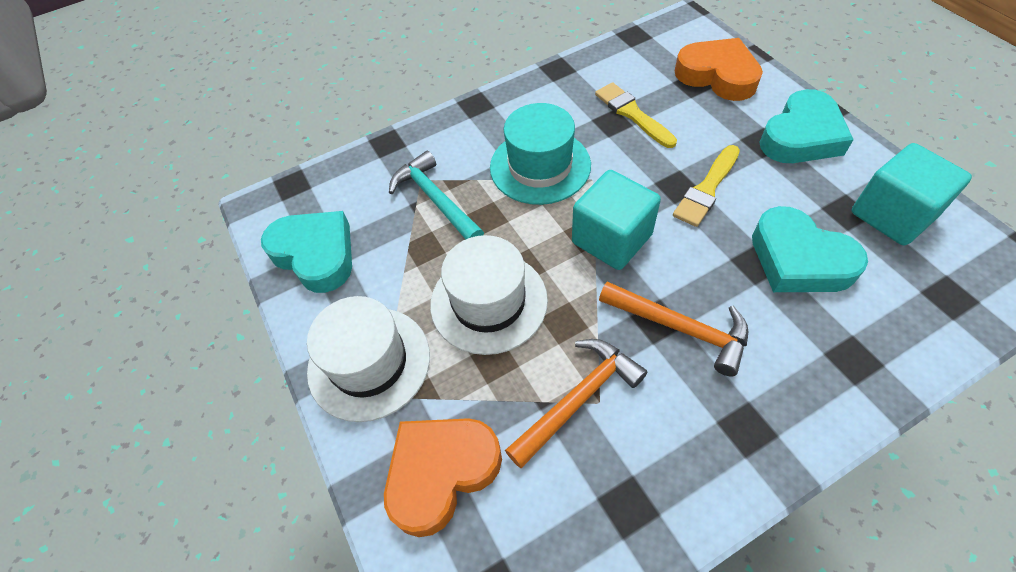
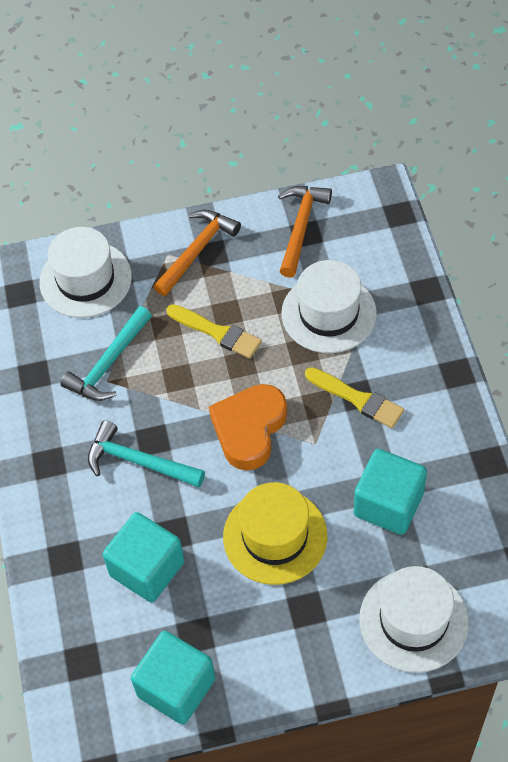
orange heart: [384,418,502,537] [675,38,763,101] = 2 -> [209,384,287,471] = 1
turquoise cube: [572,170,661,270] [852,143,972,245] = 2 -> [103,512,185,602] [131,631,215,724] [354,449,427,535] = 3
turquoise hammer: [389,151,484,239] = 1 -> [60,306,152,401] [88,420,205,487] = 2
turquoise hat: [490,103,591,205] = 1 -> none = 0
turquoise heart: [261,211,352,293] [752,206,868,292] [760,89,854,163] = 3 -> none = 0
white hat: [307,296,430,422] [430,235,548,355] = 2 -> [39,227,132,318] [281,260,377,353] [359,566,469,673] = 3
yellow hat: none = 0 -> [223,482,327,585] = 1

